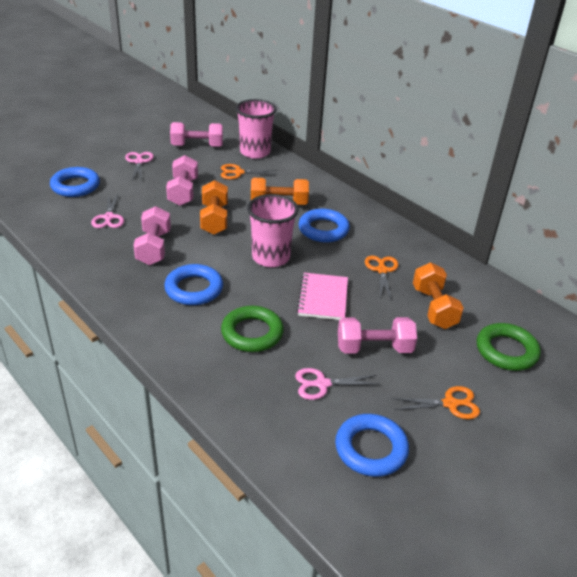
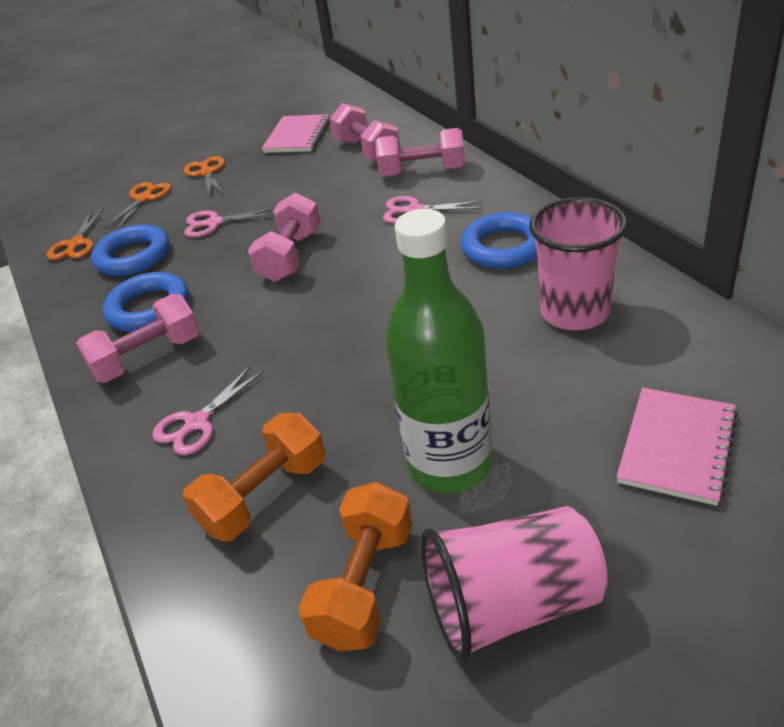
blue ring: [50,167,100,197] [164,264,223,305] [299,209,350,242] [335,414,409,477] = 4 -> [91,224,170,276] [103,272,189,332] [461,212,537,269] = 3
green bottle: none = 0 -> [385,209,493,494] = 1
green ring: [221,306,284,352] [477,323,541,371] = 2 -> none = 0
orange dumbbell: [200,180,228,235] [251,178,309,205] [413,263,464,329] = 3 -> [182,413,325,541] [298,481,413,651] = 2
pink notebook: [296,273,348,320] = 1 -> [262,114,330,153] [616,388,738,506] = 2

